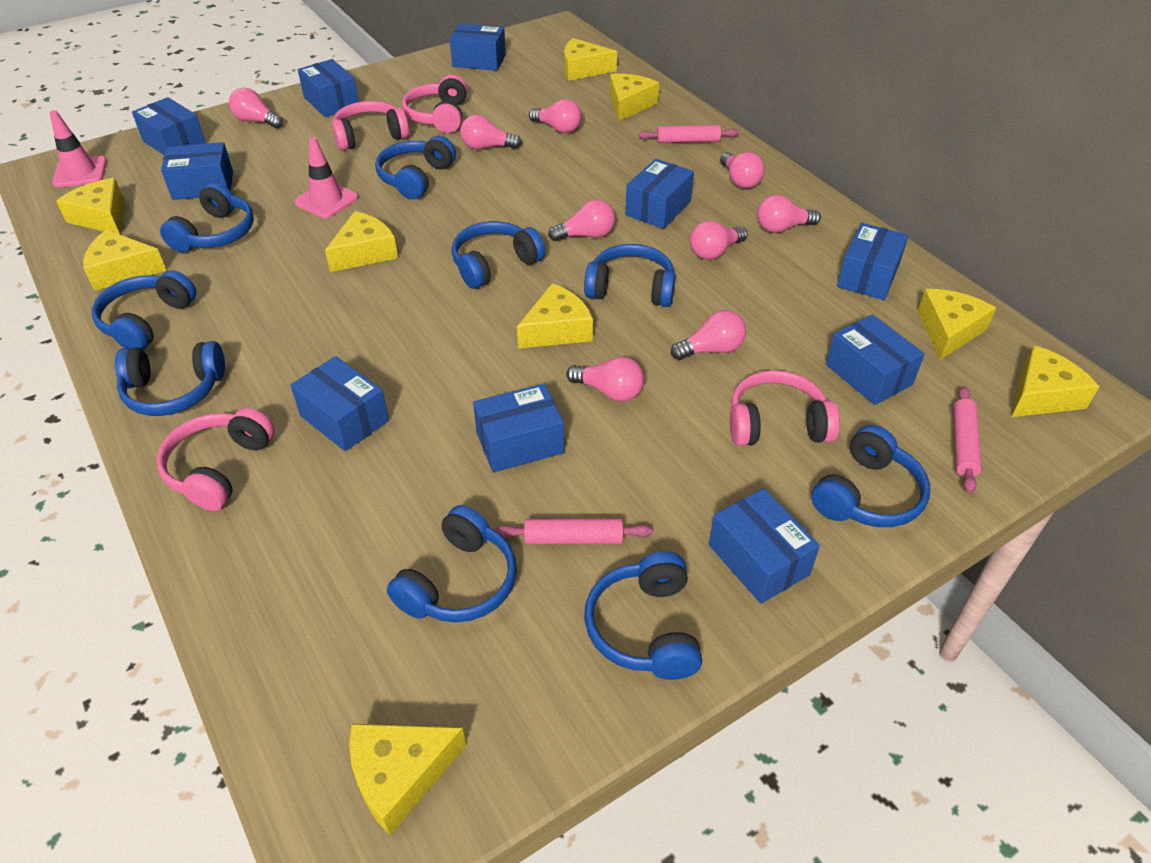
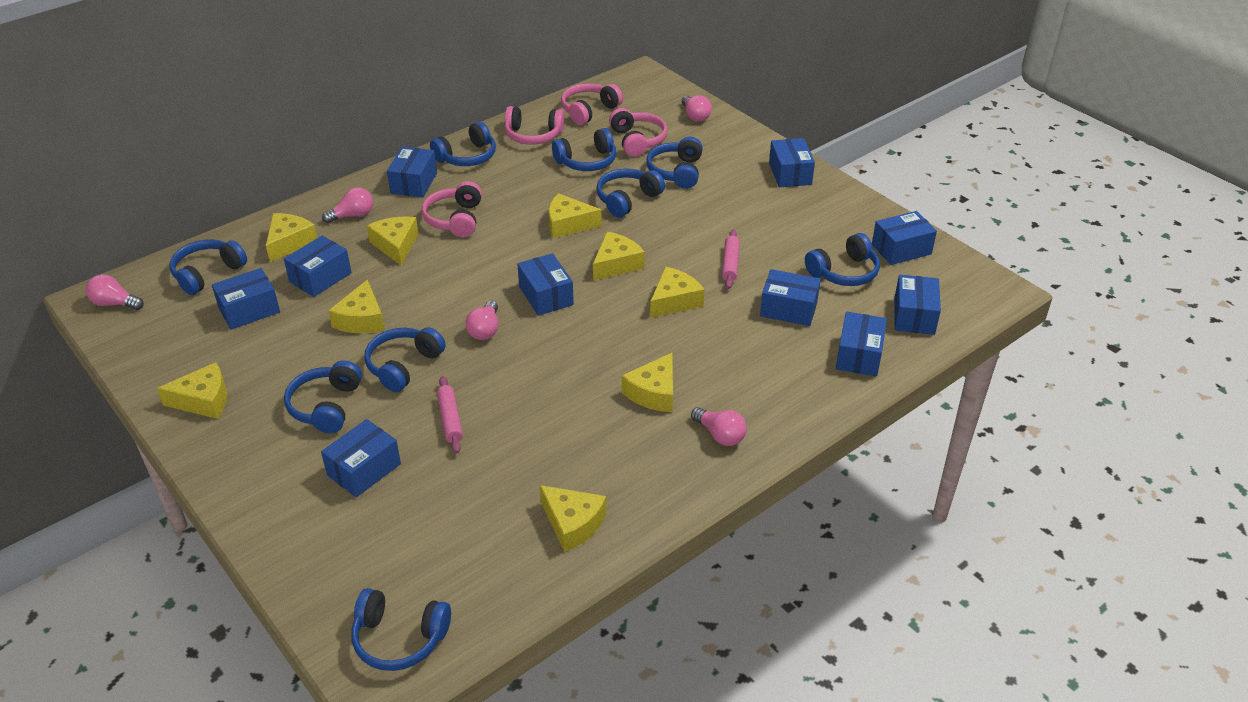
pink light bulb: [229,88,283,128] [460,115,522,150] [529,99,582,133] [548,200,615,241] [566,356,644,402] [671,310,746,360] [690,220,748,260] [720,152,765,188] [757,195,821,233] = 9 -> [86,274,144,310] [322,187,373,223] [465,301,498,340] [681,95,712,122] [691,407,747,446] = 5
pink rolling pin: [495,519,652,544] [639,125,739,143] [953,386,982,493] = 3 -> [437,376,463,453] [722,229,740,289] = 2
pink traffic cone: [50,110,107,187] [294,137,358,218] = 2 -> none = 0

